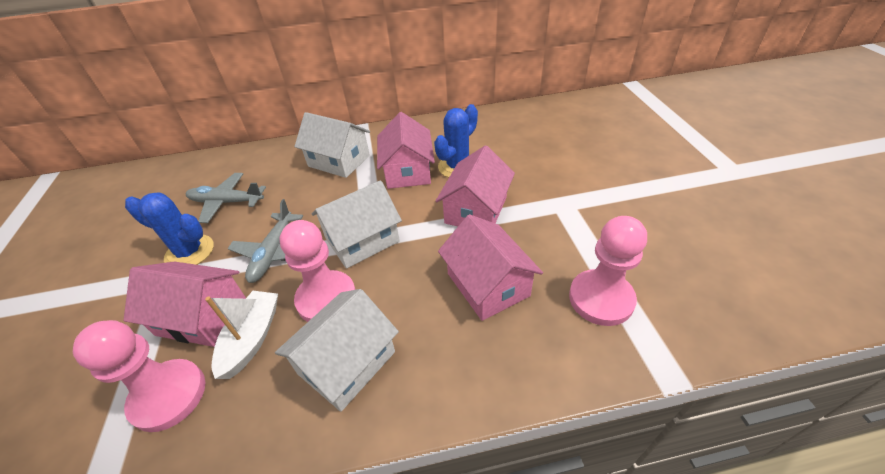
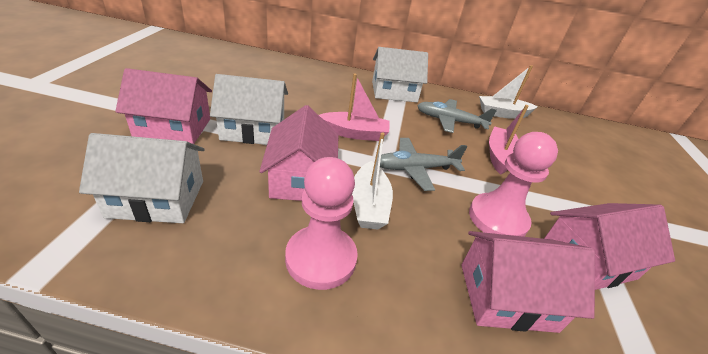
blue cactus: [125,192,214,265] [434,104,478,177] = 2 -> none = 0
pink boat: none = 0 -> [319,74,390,141] [489,105,529,175] = 2
pink pawn: [73,320,205,432] [279,220,356,322] [569,216,647,326] = 3 -> [285,157,358,290] [469,132,558,237] = 2
white boat: [205,291,278,379] = 1 -> [352,132,393,229] [479,65,538,119] = 2

